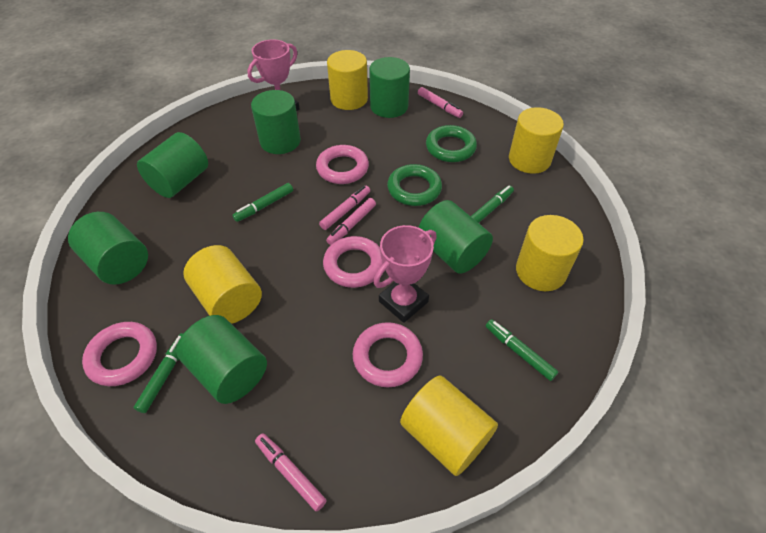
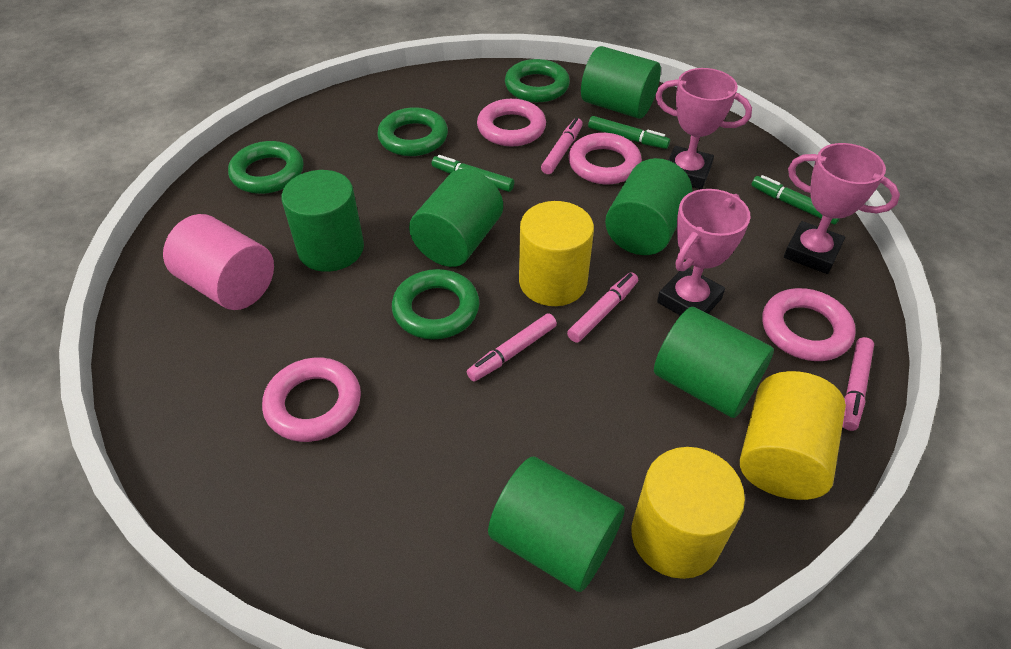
green marker: [134,333,183,413] [232,183,293,222] [471,185,514,223] [486,319,558,381] = 4 -> [432,155,514,192] [588,116,670,149] [752,175,840,225] = 3
green ring: [387,164,442,206] [426,125,477,162] = 2 -> [228,141,304,194] [377,107,448,156] [392,269,480,340] [505,59,570,102] = 4
pink cylinder: none = 0 -> [163,214,274,310] = 1
pink trophy: [247,39,300,111] [373,225,437,323] = 2 -> [655,68,752,189] [657,189,751,316] [784,143,900,274] = 3
yellow cylinder: [183,245,262,324] [327,50,368,110] [400,375,498,476] [509,107,564,174] [516,215,584,291] = 5 -> [519,201,594,306] [632,447,745,579] [740,371,846,500] = 3

